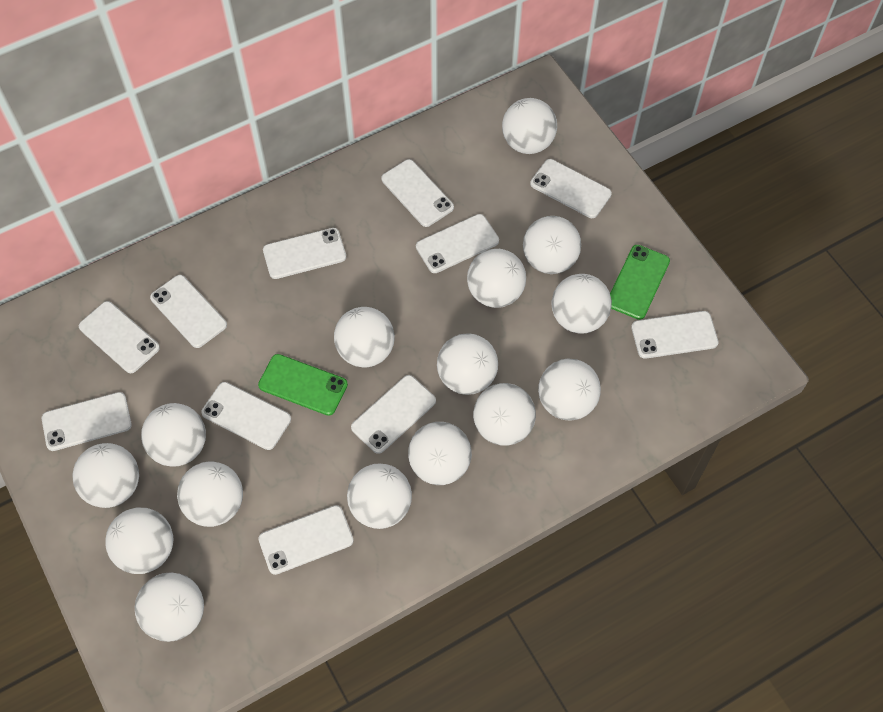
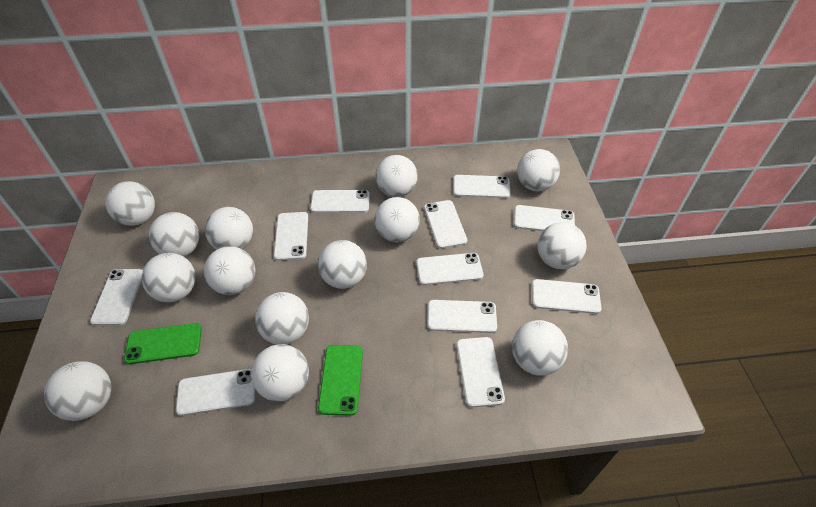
white ball: [72,443,139,508] [105,508,173,574] [135,572,204,642] [141,403,206,467] [177,462,243,527] [334,307,395,367] [347,464,412,529] [408,422,472,485] [437,333,498,395] [467,249,526,308] [473,383,536,446] [502,98,557,154] [523,216,581,274] [538,359,601,421] [552,274,612,333] = 15 -> [44,361,112,421] [105,181,155,226] [142,253,196,302] [149,212,199,257] [204,246,256,295] [205,207,253,250] [251,344,309,402] [255,292,309,345] [318,240,367,289] [374,197,420,243] [375,155,418,197] [512,320,568,376] [517,149,560,191] [538,222,587,269] = 14

